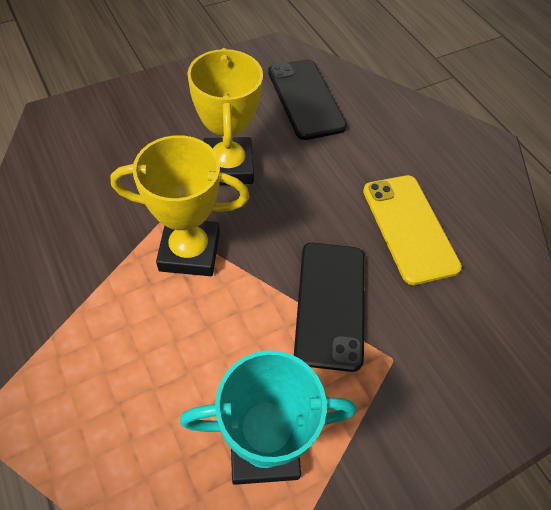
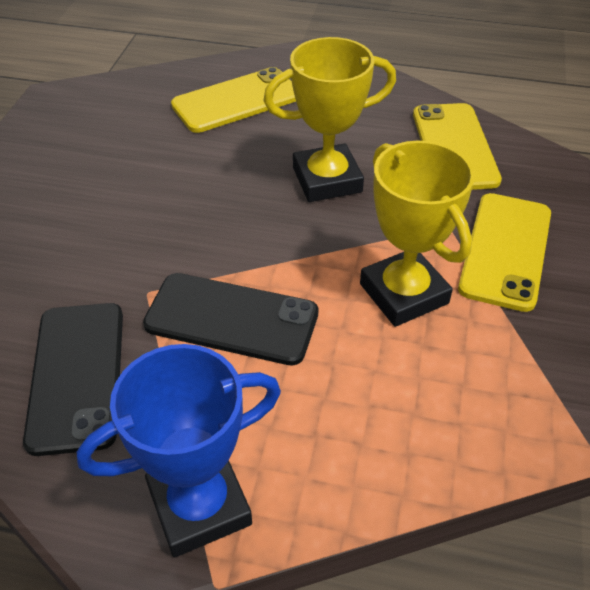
blue trophy: none = 0 -> [77,344,281,557] = 1
turquoise trophy: [180,350,356,485] = 1 -> none = 0
yellow phone: [363,175,462,285] = 1 -> [171,67,296,133] [413,103,502,190] [458,193,551,312] = 3

